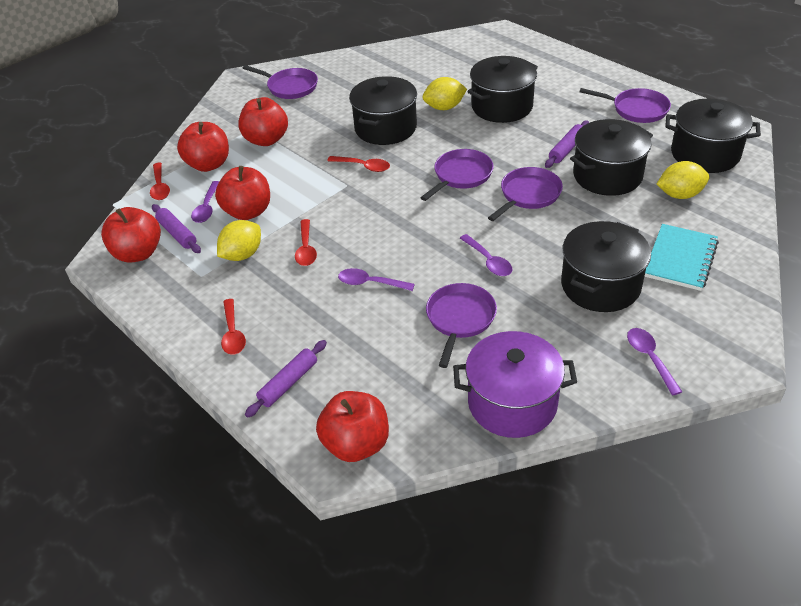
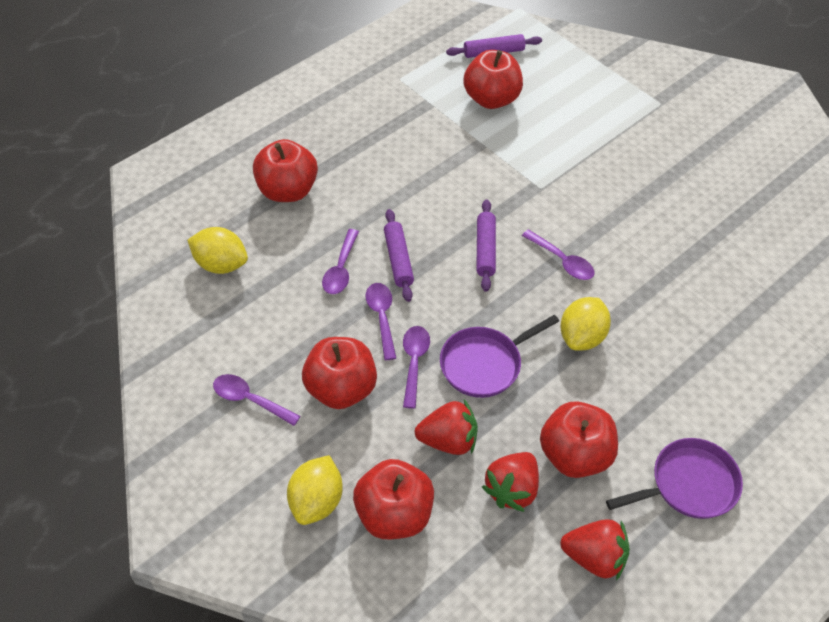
black pot: [349,76,417,145] [468,56,538,123] [561,221,651,312] [570,119,653,196] [665,99,761,173] = 5 -> none = 0
purple pan: [243,65,318,99] [421,149,493,201] [426,283,497,368] [488,167,563,221] [580,88,671,123] = 5 -> [440,315,559,398] [606,438,743,519] = 2
purple pot: [453,331,577,438] = 1 -> none = 0
purple spoon: [191,181,219,223] [338,268,415,291] [460,234,512,276] [627,328,682,396] = 4 -> [213,374,300,426] [322,229,359,294] [366,283,396,360] [403,326,430,409] [522,229,595,280] = 5
red spoon: [150,163,170,200] [221,299,246,355] [295,219,317,266] [327,156,390,172] = 4 -> none = 0
red strawberry: none = 0 -> [415,400,478,455] [482,452,539,512] [560,519,630,580] = 3
turquoise notebook: [644,224,719,291] = 1 -> none = 0

